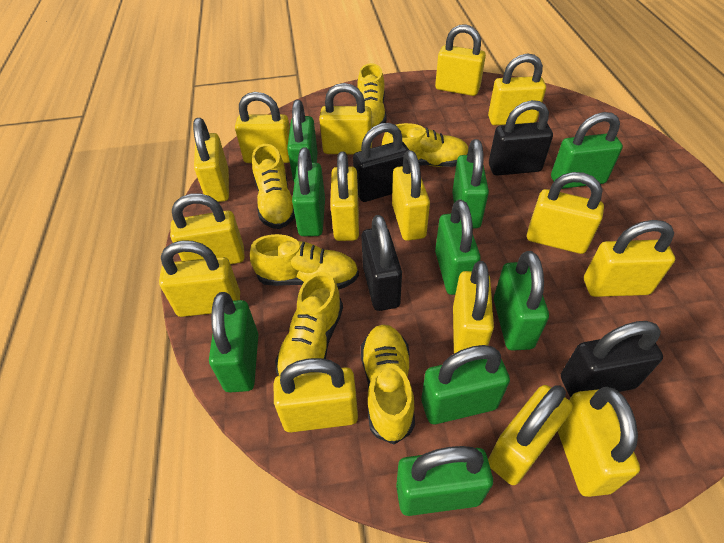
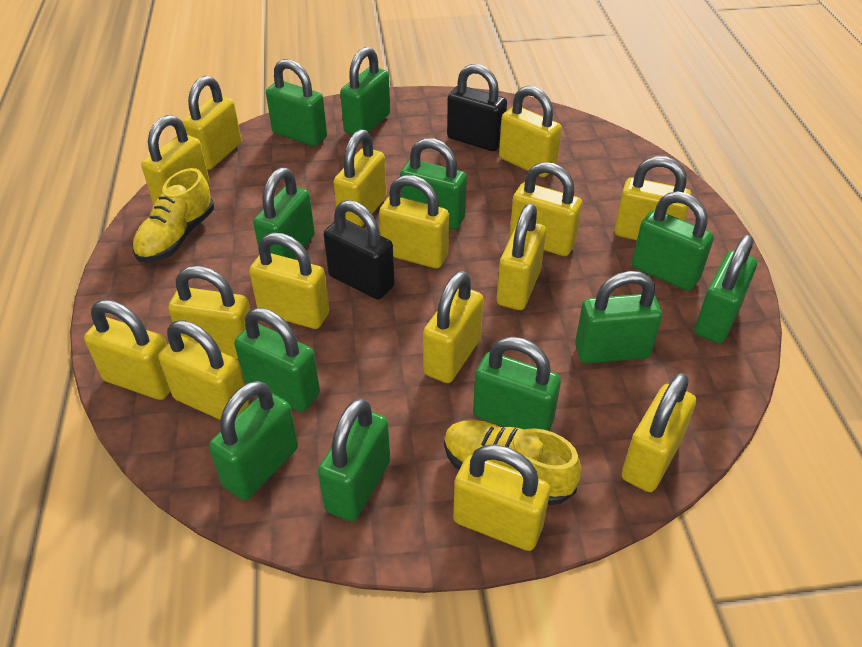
black padlock: [353,123,409,202] [361,215,402,311] [489,100,553,176] [561,321,663,397] = 4 -> [324,200,395,300] [447,64,507,151] = 2
green padlock: [209,292,258,392] [287,100,318,182] [292,147,325,236] [396,446,493,516] [421,345,510,424] [435,199,481,295] [452,139,489,228] [494,251,549,351] [551,112,623,189] = 9 -> [209,381,298,500] [234,307,320,412] [253,168,315,259] [266,59,327,146] [318,398,390,521] [340,47,390,135] [400,138,467,230] [473,337,561,431] [575,271,662,364] [632,191,714,291] [695,235,757,343] = 11
yellow shoe: [250,234,359,290] [252,144,295,229] [275,272,343,376] [356,63,387,127] [361,324,415,445] [382,123,468,167] = 6 -> [132,168,214,262] [444,420,581,505] = 2

